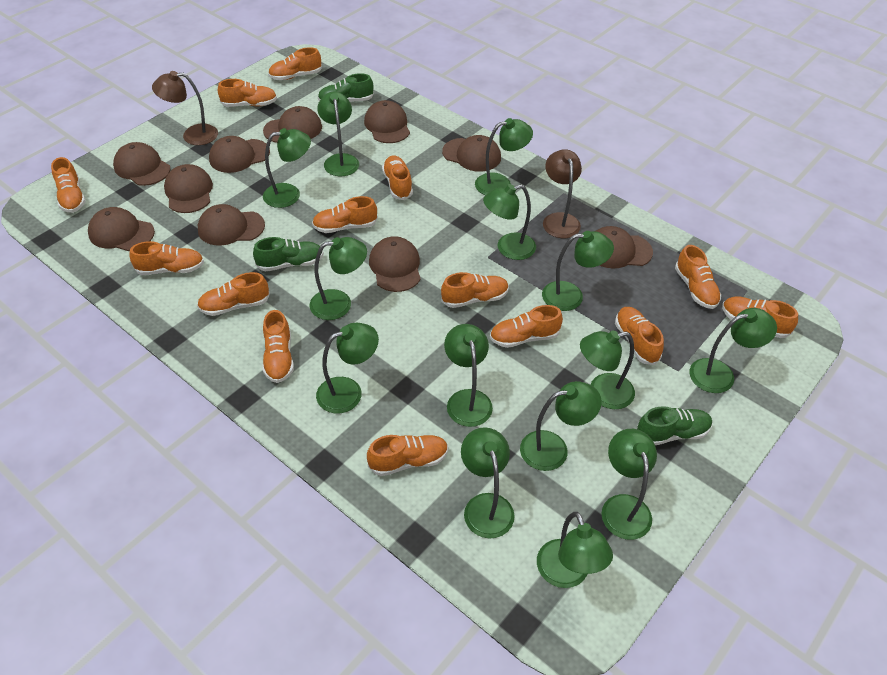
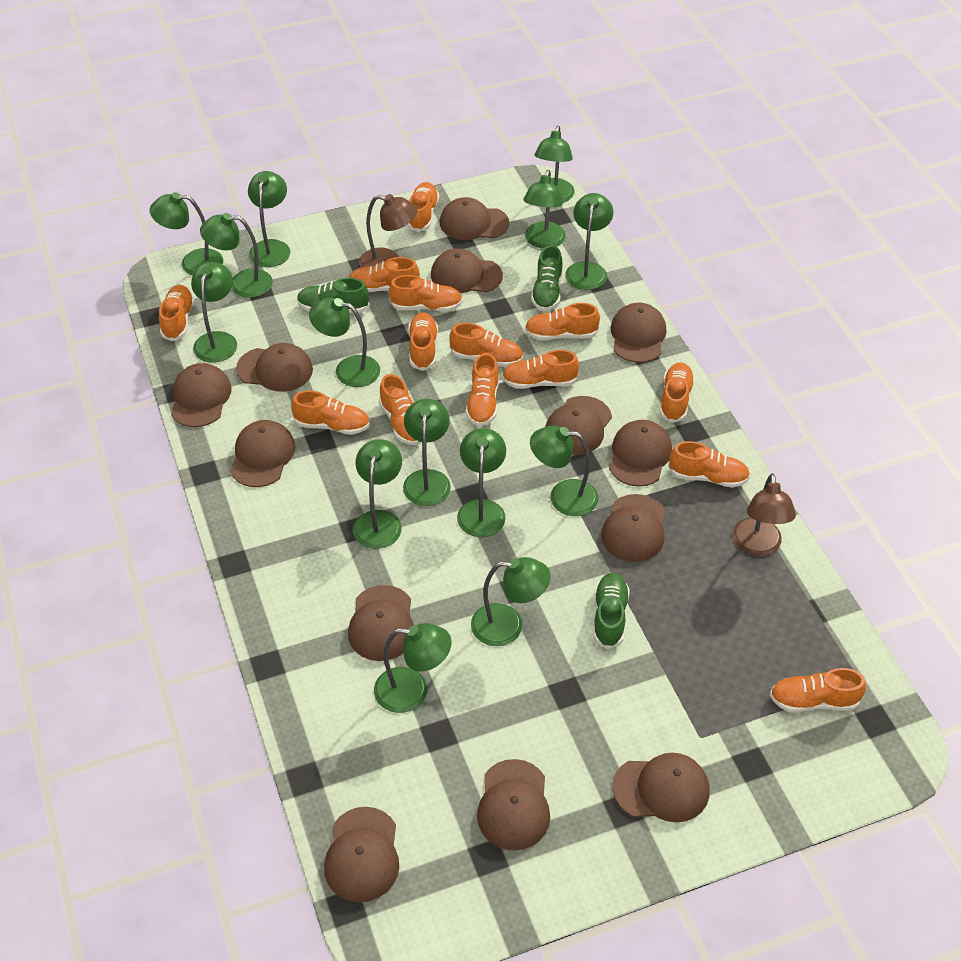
brown cap: [88,207,155,251] [113,142,170,186] [164,164,213,213] [198,204,265,246] [209,136,270,173] [263,106,322,143] [364,100,410,143] [369,236,421,292] [442,135,501,172] [596,226,653,269] = 10 -> [171,363,232,427] [230,420,295,487] [236,343,313,392] [324,807,399,902] [348,585,414,661] [431,249,503,293] [440,197,509,240] [477,759,550,850] [545,396,612,455] [601,494,666,562] [609,420,672,487] [611,303,666,363] [612,753,709,822] = 13

